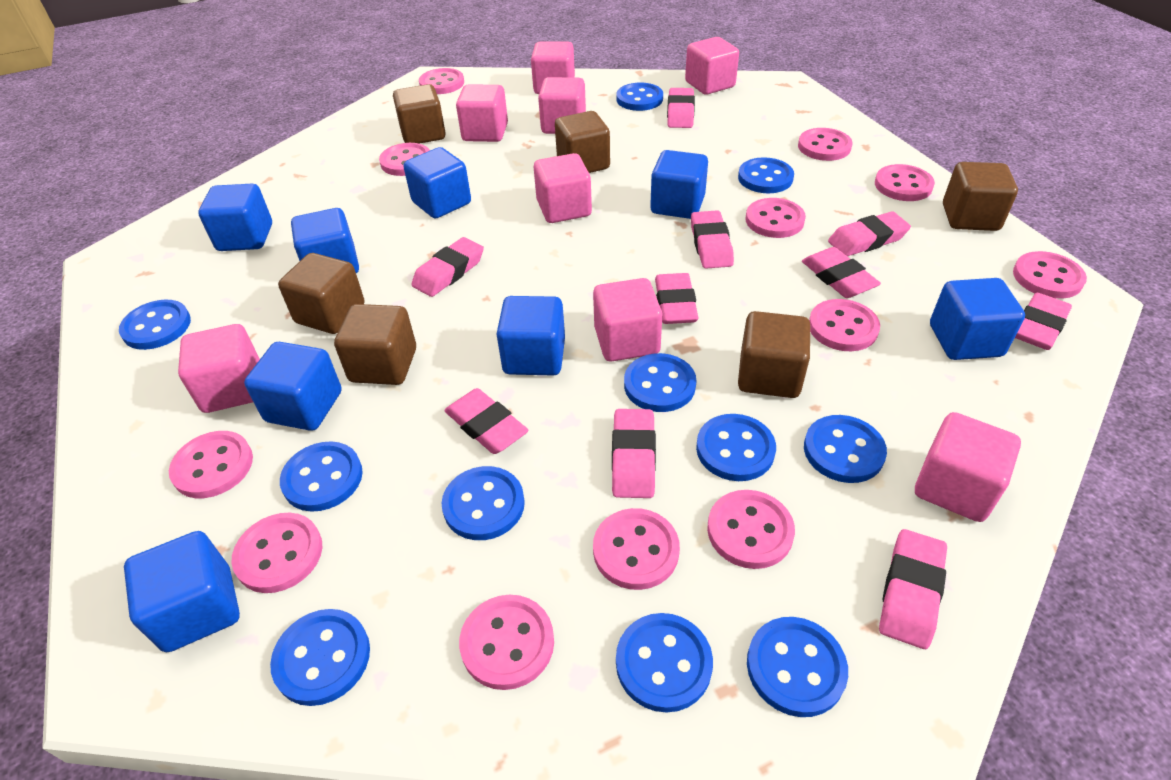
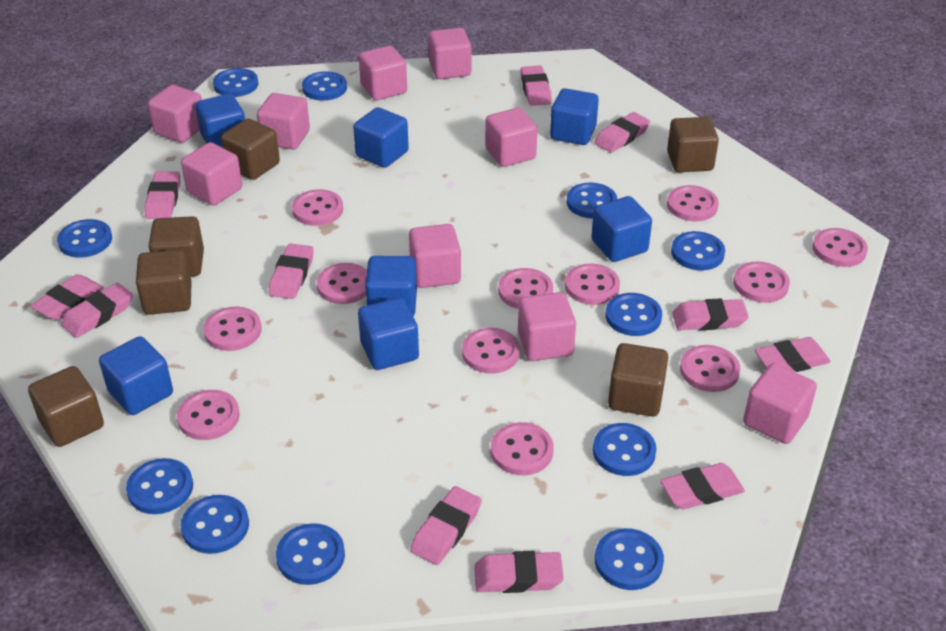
blue cube: [124,531,240,652] [198,184,272,251] [244,342,341,431] [291,208,359,273] [403,147,471,218] [497,296,565,375] [650,150,708,219] [930,278,1025,360] = 8 -> [99,336,173,415] [195,94,245,147] [353,107,409,168] [358,298,419,370] [365,256,417,317] [550,88,599,145] [591,196,652,262] = 7
pink cube: [178,324,260,413] [456,84,508,142] [531,42,575,94] [534,153,592,223] [538,77,586,134] [593,278,662,361] [685,37,739,95] [915,412,1021,522] = 8 -> [148,85,202,143] [181,142,242,206] [257,93,310,149] [359,46,407,100] [409,224,461,288] [428,28,471,79] [485,108,537,167] [518,292,576,361] [743,363,817,444] = 9
pink eraser: [411,237,484,297] [444,388,528,454] [612,409,656,498] [655,273,699,324] [667,88,695,128] [691,210,734,269] [802,247,881,298] [828,211,911,256] [879,529,947,649] [1015,293,1072,350] = 10 -> [31,274,104,320] [61,283,133,338] [145,171,180,219] [269,243,314,299] [410,486,482,565] [474,551,564,593] [520,66,552,106] [594,112,650,153] [660,463,745,509] [672,299,749,330] [755,337,831,372] = 11

